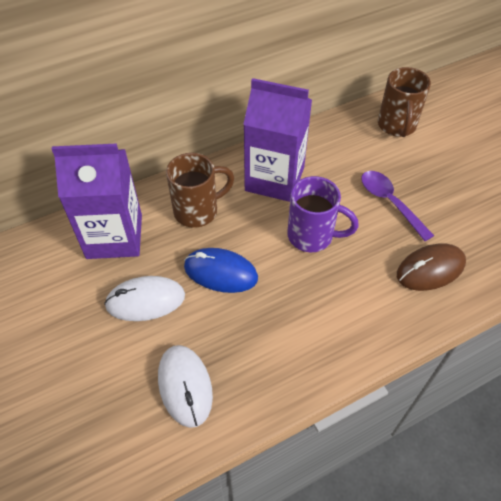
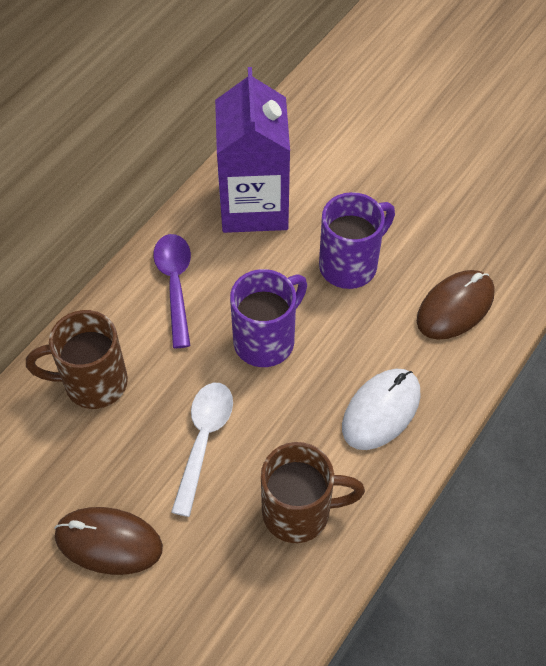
blue mouse: [184,248,258,293] = 1 -> none = 0
brown mouse: [397,243,466,291] = 1 -> [54,507,163,575] [417,270,495,340] = 2
purple carton: [52,143,142,259] [243,78,312,202] = 2 -> [215,67,290,233] = 1
purple mug: [287,176,359,252] = 1 -> [230,269,307,367] [319,192,395,289] = 2
white mouse: [104,276,185,321] [158,345,213,428] = 2 -> [342,369,421,450] = 1
white spoon: none = 0 -> [171,383,233,517] = 1

